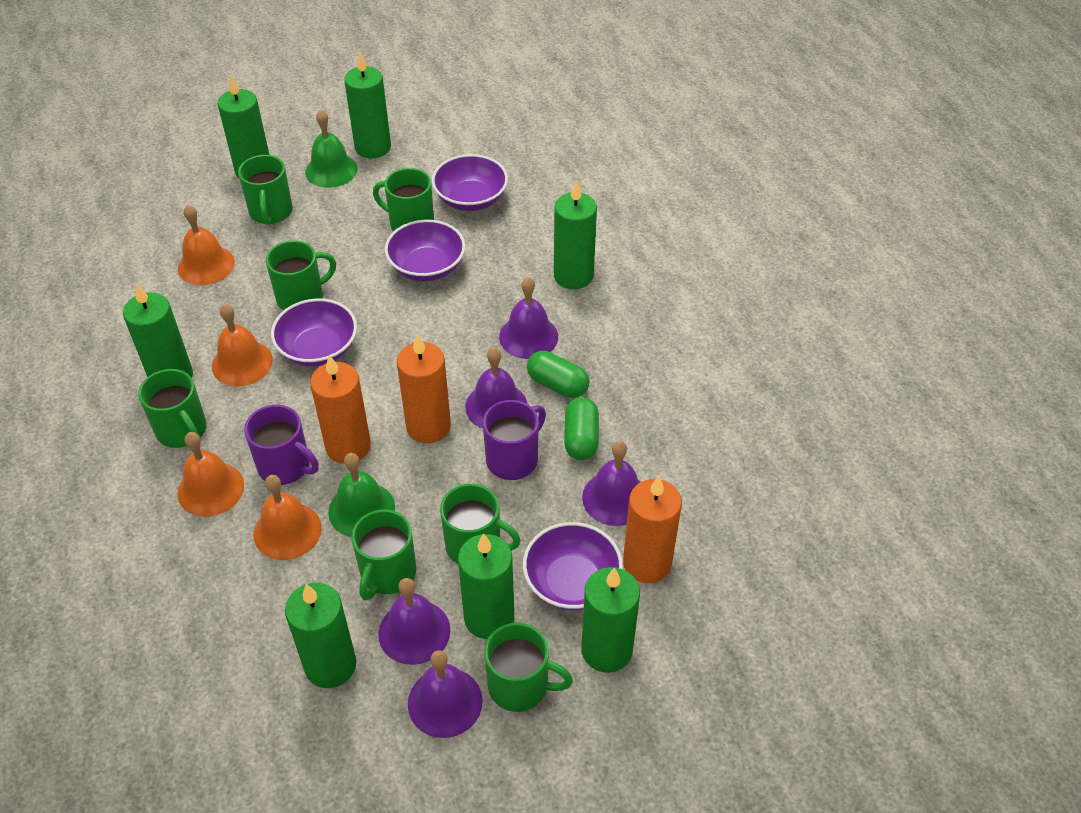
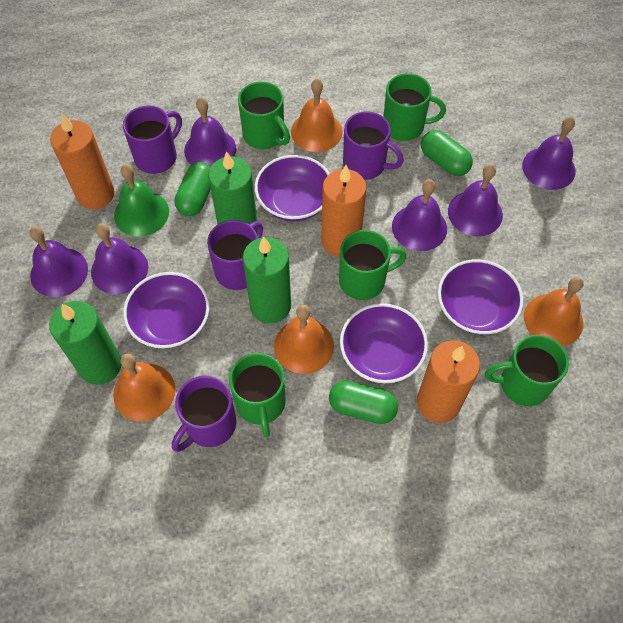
green bell: [305,110,358,188] [328,453,395,537] = 2 -> [114,164,169,237] = 1
green candle: [123,283,193,378] [218,76,269,178] [285,583,356,688] [344,53,391,158] [458,533,514,639] [554,180,597,289] [581,567,640,673] = 7 -> [49,301,121,385] [208,151,257,233] [243,236,291,324] = 3
green capsule: [527,351,589,398] [564,397,599,460] = 2 -> [174,162,211,216] [329,381,398,424] [421,130,473,176] = 3
green mug: [138,369,207,448] [238,155,293,224] [266,240,336,310] [351,510,416,600] [373,168,434,231] [440,484,521,564] [484,623,573,712] = 7 -> [229,353,286,437] [238,82,290,149] [339,230,406,300] [383,73,446,141] [485,335,569,406] = 5
purple bell: [379,578,451,665] [408,650,483,738] [465,348,527,429] [499,277,558,359] [582,441,640,526] = 5 -> [29,226,88,297] [91,223,148,294] [184,97,236,167] [392,179,447,251] [448,164,503,236] [522,117,576,190] = 6
purple mug: [244,405,319,485] [483,400,546,480] = 2 -> [123,106,182,174] [172,375,236,452] [207,220,263,290] [343,111,404,180] = 4

